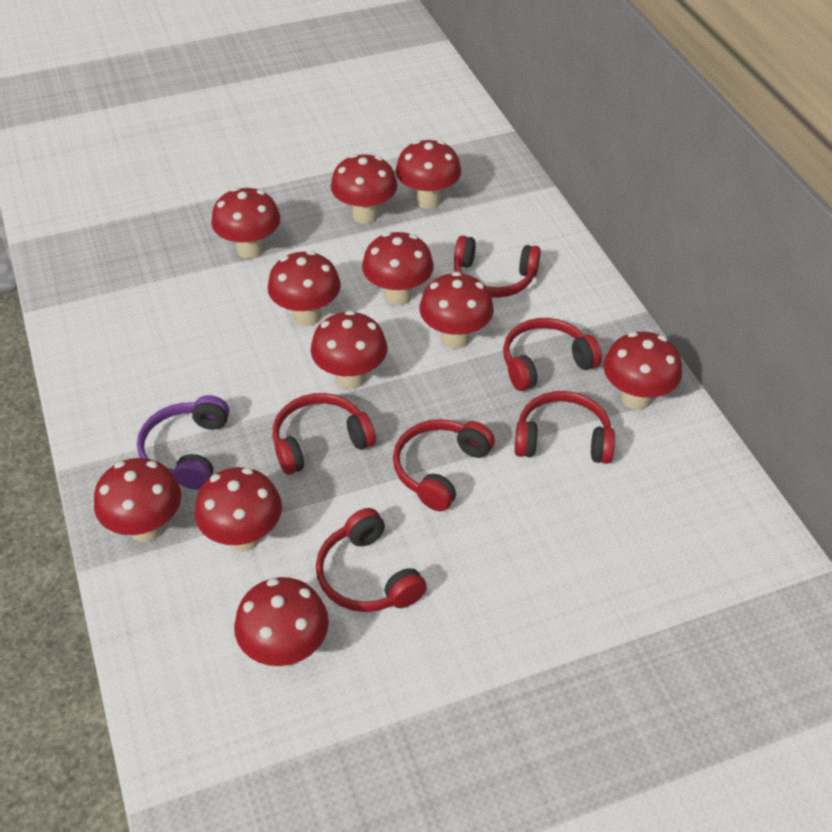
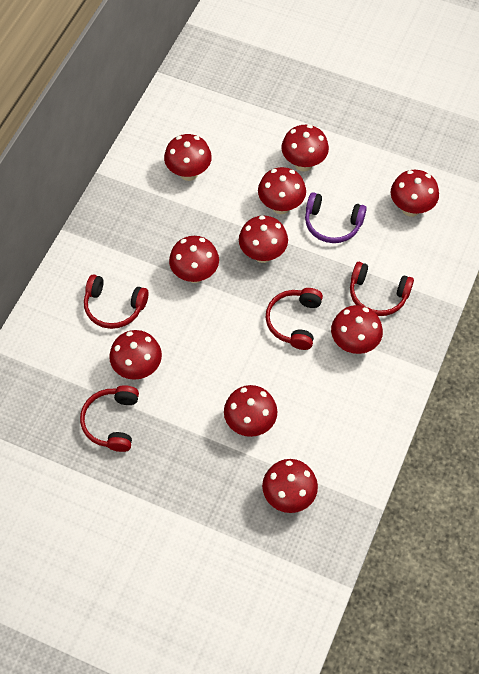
red headphones: [272,393,376,475] [316,508,427,612] [393,419,495,511] [454,236,541,298] [503,318,602,391] [515,391,615,464] = 6 -> [80,385,139,452] [84,274,149,329] [265,288,323,350] [350,262,414,316] = 4
red mushroom: [94,458,181,542] [194,467,282,552] [211,187,280,259] [234,577,329,667] [267,251,341,326] [311,310,387,389] [331,154,397,224] [362,232,434,306] [396,140,461,209] [419,272,494,349] [603,332,682,410] = 11 -> [109,330,162,380] [164,134,212,181] [169,236,219,283] [224,385,278,437] [239,216,288,263] [258,167,306,214] [262,459,318,513] [281,125,329,171] [331,305,383,354] [391,170,439,217] = 10

